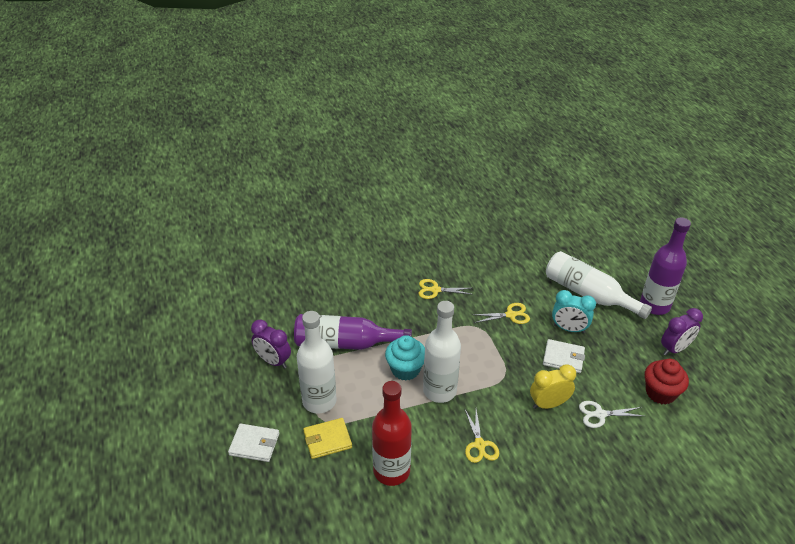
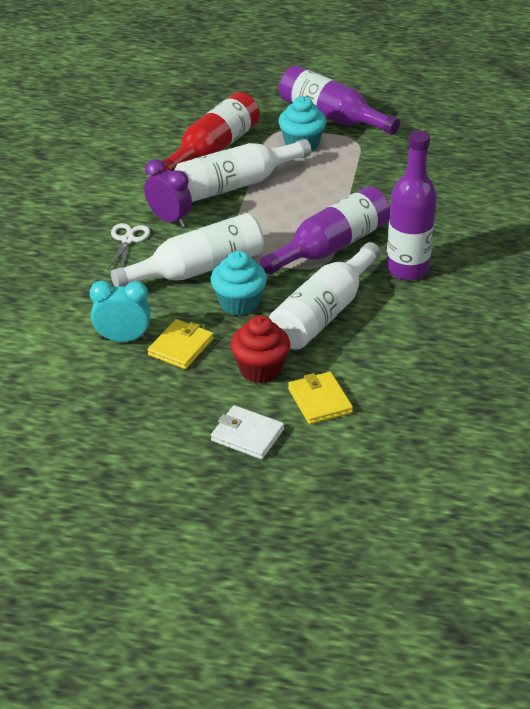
purple bottle: [294,314,412,350] [640,217,691,315] = 2 -> [260,186,390,275] [279,65,400,135] [386,130,437,280] = 3
purple clock: [251,320,291,369] [661,308,703,356] = 2 -> [144,159,192,228] = 1
turquoise cupcake: [385,335,425,381] = 1 -> [211,251,267,316] [279,96,326,151] = 2
white wallet: [228,423,279,462] [543,339,585,373] = 2 -> [211,405,284,459] = 1
yellow clock: [530,364,576,409] = 1 -> none = 0
yellow scissors: [419,279,473,299] [465,410,499,463] [473,303,530,324] = 3 -> none = 0
yellow wallet: [303,418,352,459] = 1 -> [147,319,214,369] [288,372,353,424] = 2

